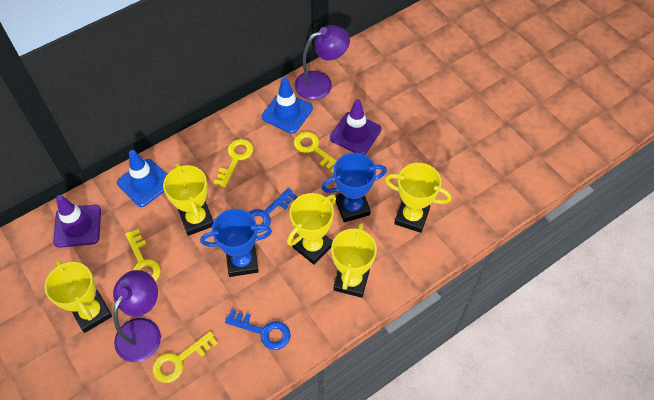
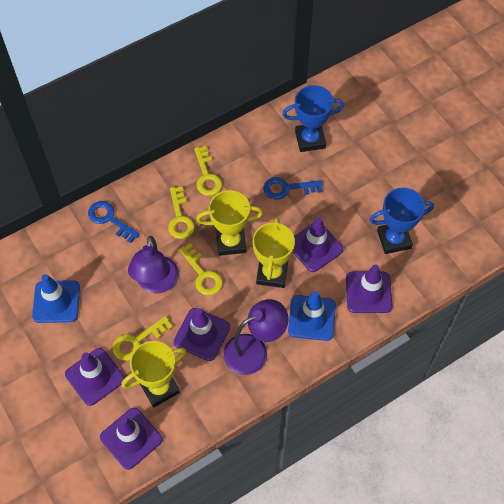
purple traffic cone: [53,195,101,248] [330,99,381,155] = 2 -> [65,348,125,406] [100,408,162,470] [174,308,230,361] [293,217,343,272] [346,264,392,313] = 5
yellow trophy: [45,260,112,333] [163,163,214,236] [287,193,336,265] [331,223,377,298] [385,163,451,233] = 5 -> [121,341,186,407] [196,190,263,256] [253,217,295,288] = 3

